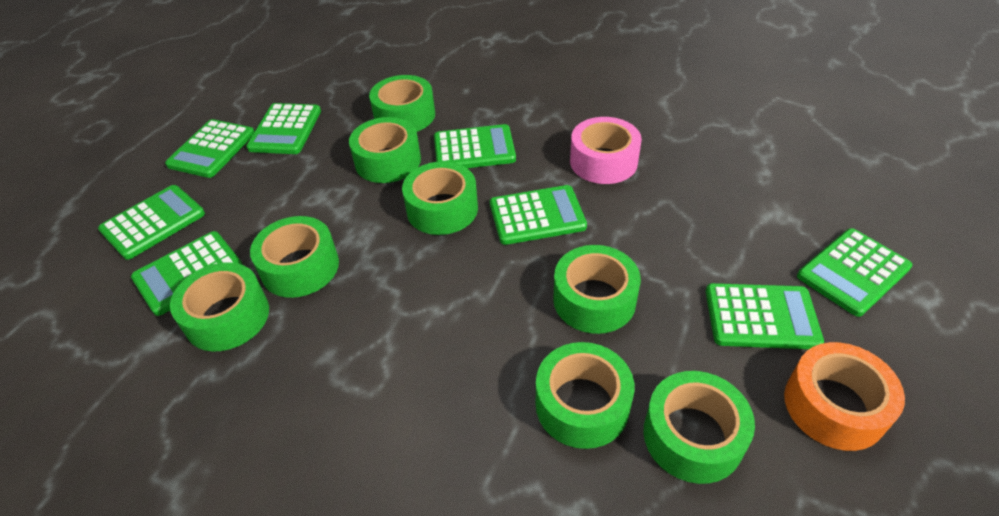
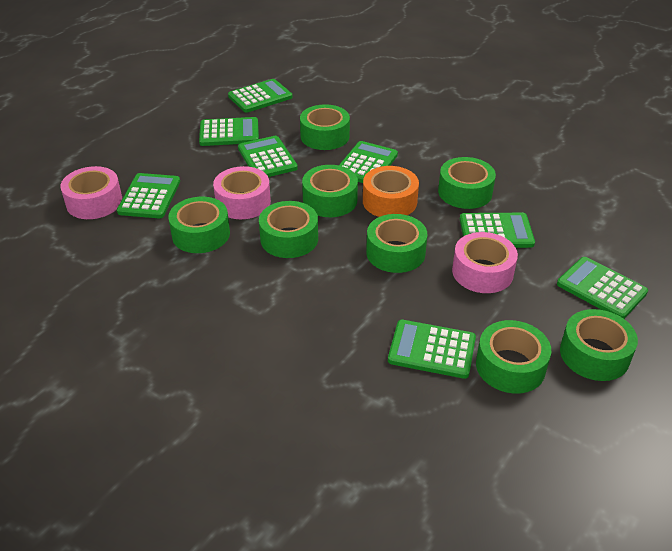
pink tape: [570,117,642,184] = 1 -> [61,166,122,219] [213,166,271,219] [452,232,518,293] = 3

